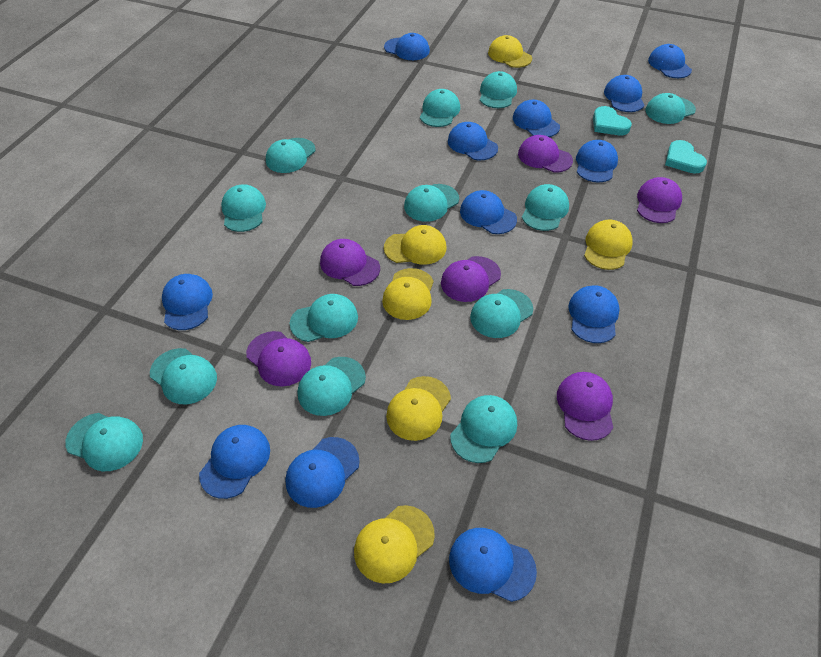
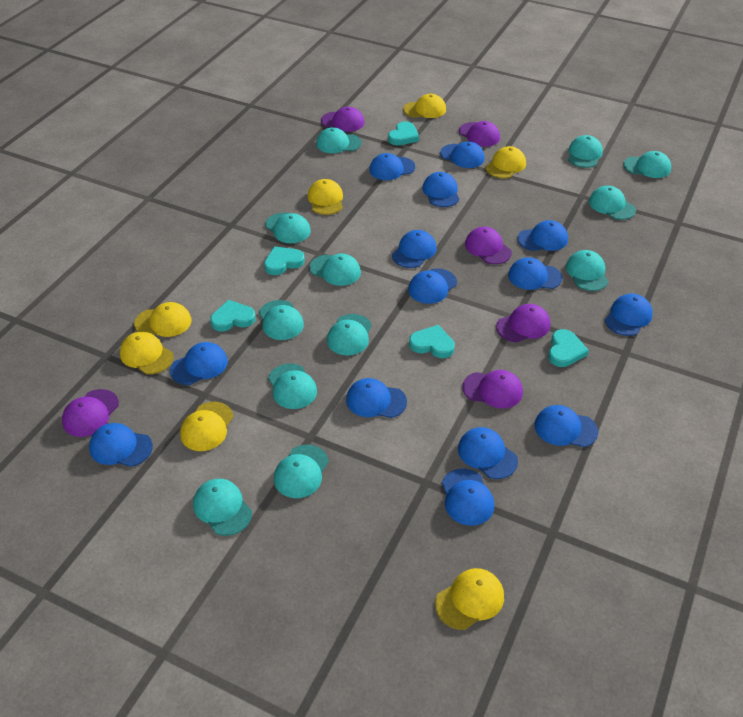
blue cap: [162,274,213,330] [199,425,270,499] [286,437,360,508] [384,33,430,60] [448,122,498,160] [449,528,537,602] [460,190,517,234] [513,100,560,137] [568,285,620,343] [576,140,618,183] [604,75,644,112] [648,44,692,78] = 12 -> [89,423,153,467] [170,342,228,385] [346,378,407,418] [369,153,415,180] [392,230,437,268] [408,269,457,304] [422,172,459,207] [440,141,485,168] [442,469,494,526] [458,427,518,479] [508,257,562,290] [517,220,568,251] [535,405,598,447] [605,293,653,336] = 14
turquoise cap: [65,413,143,471] [150,348,217,404] [221,184,266,232] [266,138,315,173] [290,294,358,342] [298,357,366,416] [404,184,459,222] [420,89,460,127] [450,395,517,463] [470,289,533,338] [480,71,517,108] [522,184,569,231] [646,93,696,124] = 13 -> [193,479,252,536] [259,300,304,340] [265,213,311,243] [268,364,317,409] [274,445,329,498] [310,254,361,286] [316,127,362,153] [327,314,372,356] [566,250,608,291] [568,135,603,168] [589,186,636,220] [623,151,671,178] = 12
turquoise heart: [593,106,632,135] [665,140,707,174] = 2 -> [210,300,256,332] [264,246,305,275] [388,121,419,145] [409,325,455,358] [548,329,589,367] = 5
yellow cap: [354,505,435,584] [382,268,434,320] [384,225,446,265] [386,376,451,441] [488,35,532,68] [584,220,633,270] = 6 -> [120,332,174,374] [134,302,192,337] [180,402,234,451] [308,179,343,215] [403,94,446,118] [435,568,504,630] [486,146,526,178] = 7

